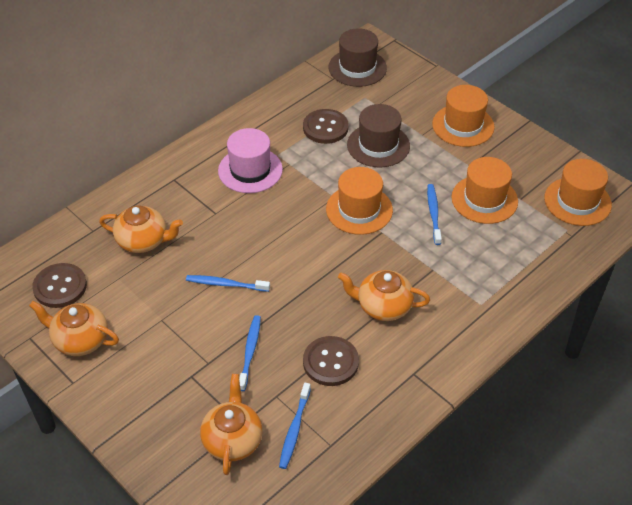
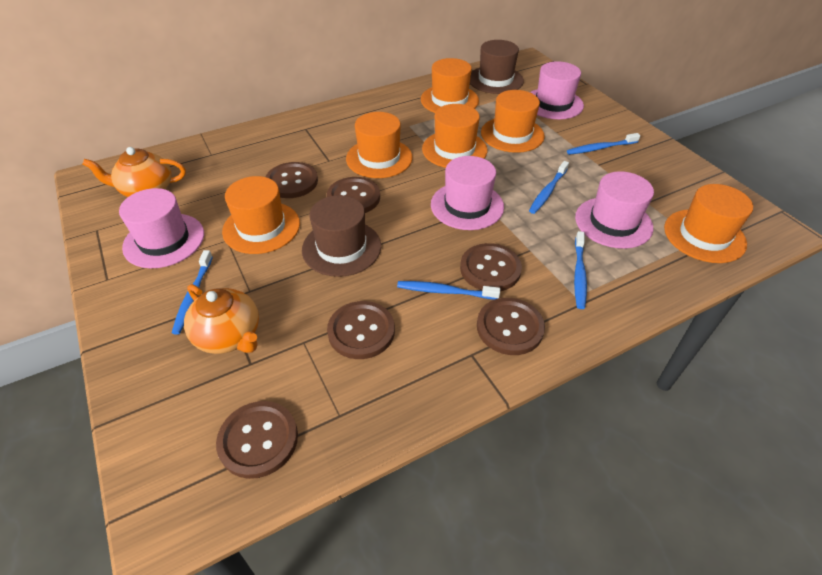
blue toothbrush: [186,275,270,292] [239,315,261,391] [279,383,311,469] [427,184,442,245] = 4 -> [172,250,213,335] [397,281,500,300] [529,161,569,214] [567,133,640,155] [574,231,587,309] = 5
brown button: [32,263,87,308] [303,109,349,144] [303,336,359,386] = 3 -> [216,401,298,479] [266,162,318,198] [327,177,380,213] [327,301,395,359] [460,243,522,291] [477,298,545,355] = 6
orange hat: [326,167,393,235] [432,85,495,147] [451,157,518,224] [544,159,612,226] = 4 -> [222,176,300,254] [346,112,413,178] [421,58,479,113] [422,104,487,168] [481,90,545,153] [664,184,753,263] = 6
orange teapot: [29,301,119,356] [99,206,183,253] [200,374,262,475] [338,270,430,321] = 4 -> [82,147,186,197] [184,284,259,354] = 2
pink hat: [218,128,283,193] = 1 -> [119,188,204,268] [431,156,504,230] [530,61,584,119] [575,171,654,249] = 4

